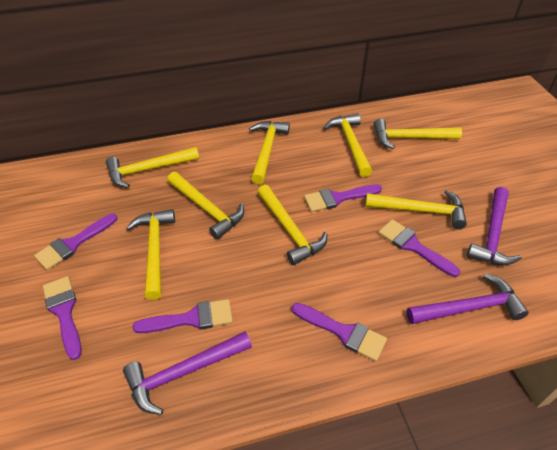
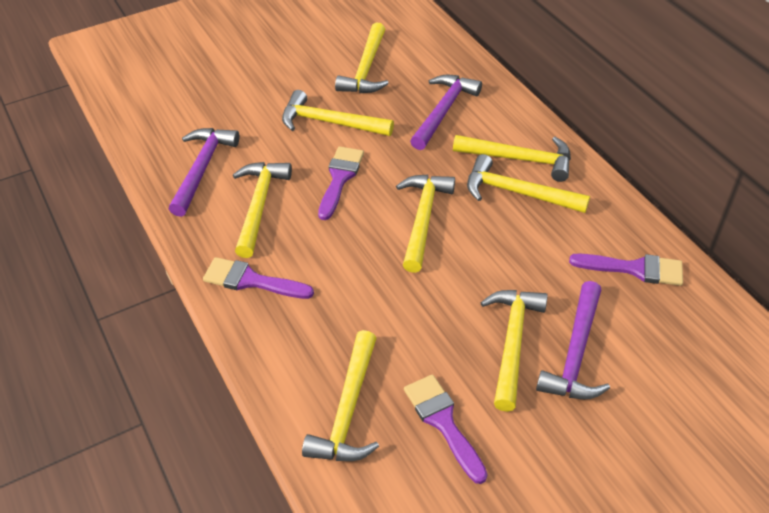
purple brush: [34,214,117,270] [43,276,82,360] [133,299,233,333] [292,303,387,361] [304,184,382,212] [378,219,460,277] = 6 -> [203,257,314,299] [318,146,364,220] [404,374,488,484] [569,254,683,286] = 4

